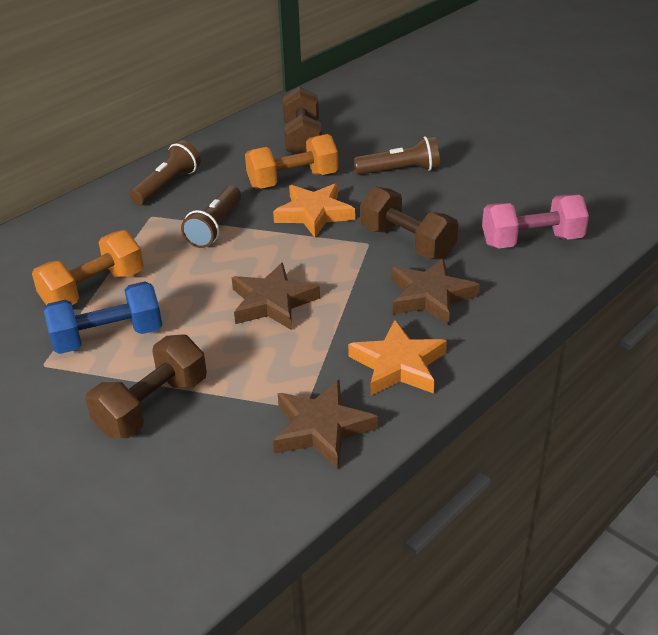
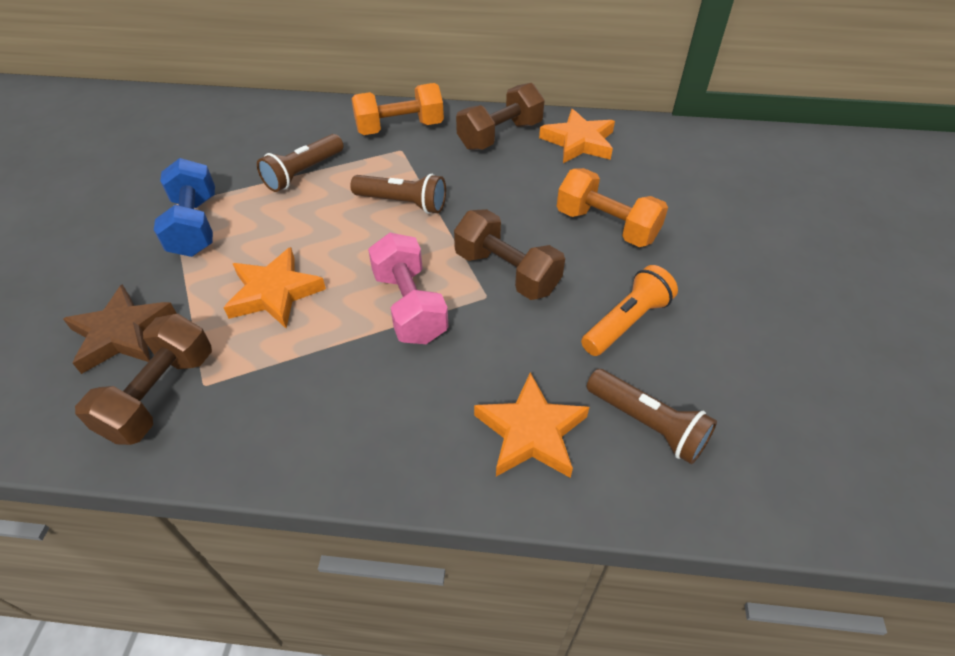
brown star: [232,263,320,330] [273,380,378,469] [391,258,480,326] = 3 -> [63,284,177,374] = 1
orange flashlight: none = 0 -> [581,265,678,356] = 1
orange star: [273,183,355,238] [348,320,447,395] = 2 -> [224,247,326,328] [474,372,589,478] [539,109,615,163] = 3

